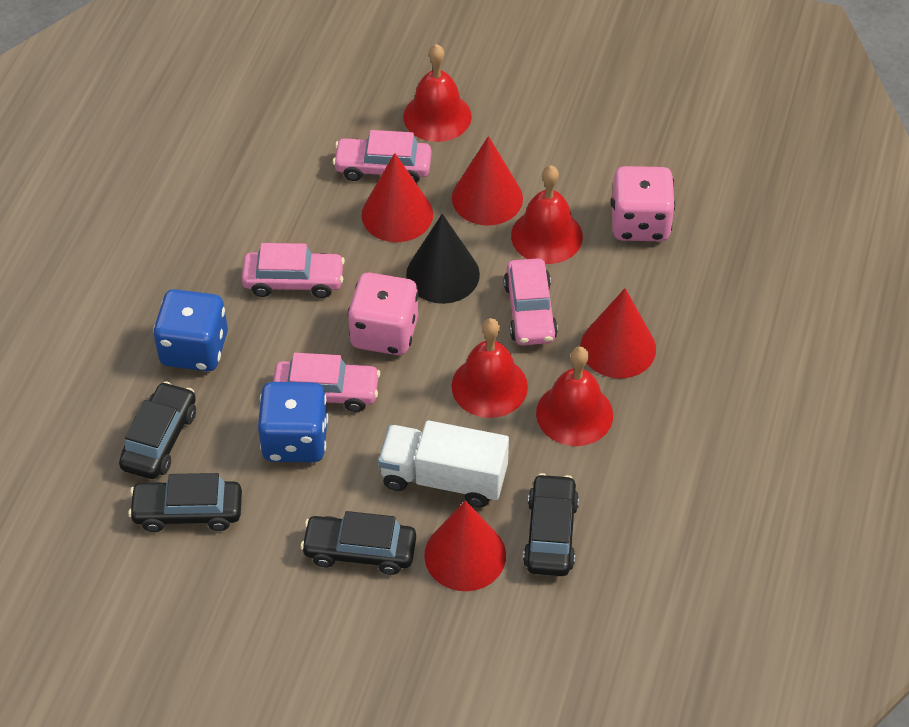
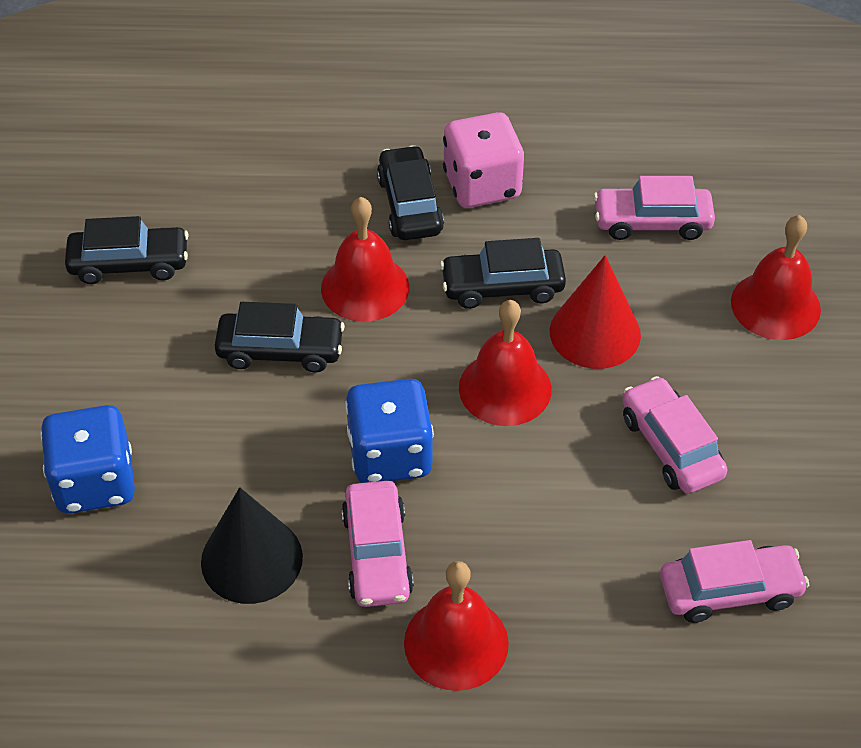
pink dice: [348,273,418,355] [611,166,675,241] = 2 -> [443,112,524,208] = 1
red cone: [362,153,433,242] [424,500,506,591] [452,136,523,226] [581,288,656,378] = 4 -> [550,255,641,369] = 1
white truck: [378,420,509,508] = 1 -> none = 0

